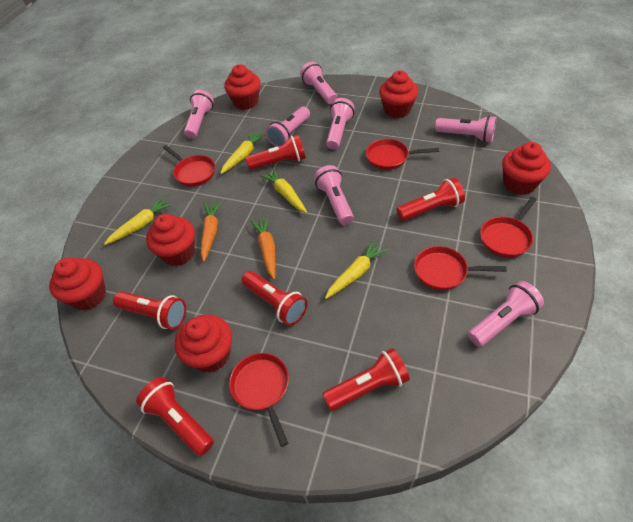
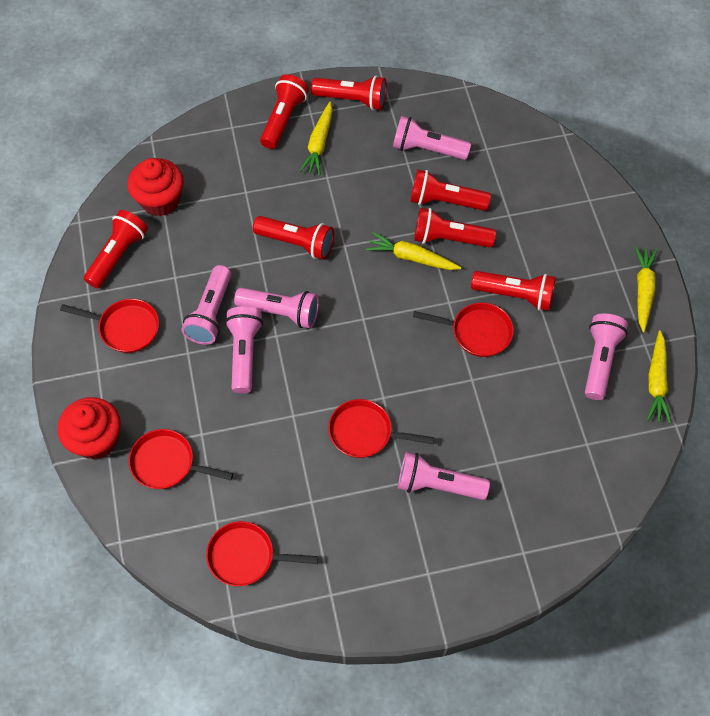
orange carrot: [201,202,222,262] [251,217,276,280] = 2 -> none = 0
pink flashlight: [184,90,214,139] [266,106,310,147] [300,62,337,104] [314,165,354,225] [326,98,354,150] [435,115,497,143] [468,281,544,347] = 7 -> [181,265,231,345] [225,307,263,394] [234,288,319,328] [393,116,471,160] [398,452,490,500] [585,314,628,400] = 6
red cupcake: [49,258,106,310] [146,214,195,266] [175,314,232,373] [224,64,261,110] [379,70,418,118] [502,142,551,195] = 6 -> [58,397,121,460] [127,158,184,217] = 2
red flashlight: [113,291,186,330] [136,377,214,456] [242,271,308,326] [246,135,306,170] [323,348,410,411] [397,177,465,221] = 6 -> [84,210,148,288] [253,216,334,260] [260,74,309,149] [311,76,387,110] [410,169,491,211] [414,208,496,248] [471,271,556,311] = 7

